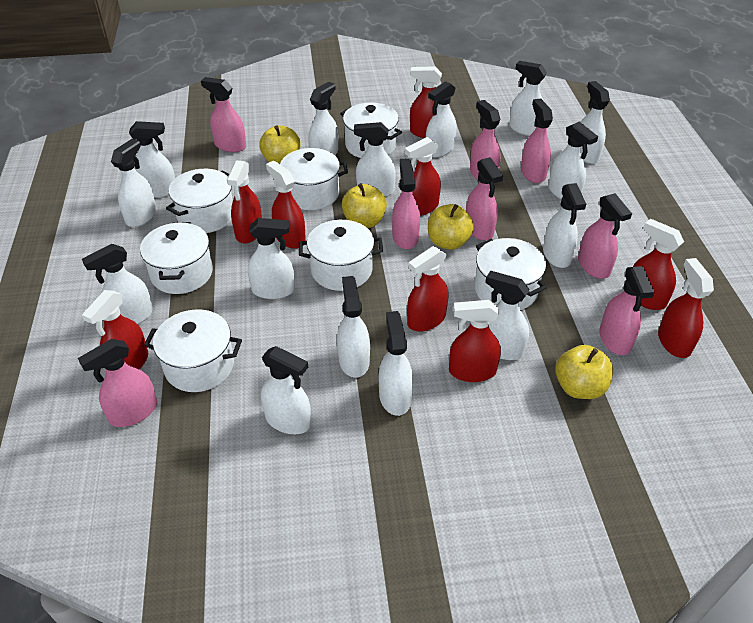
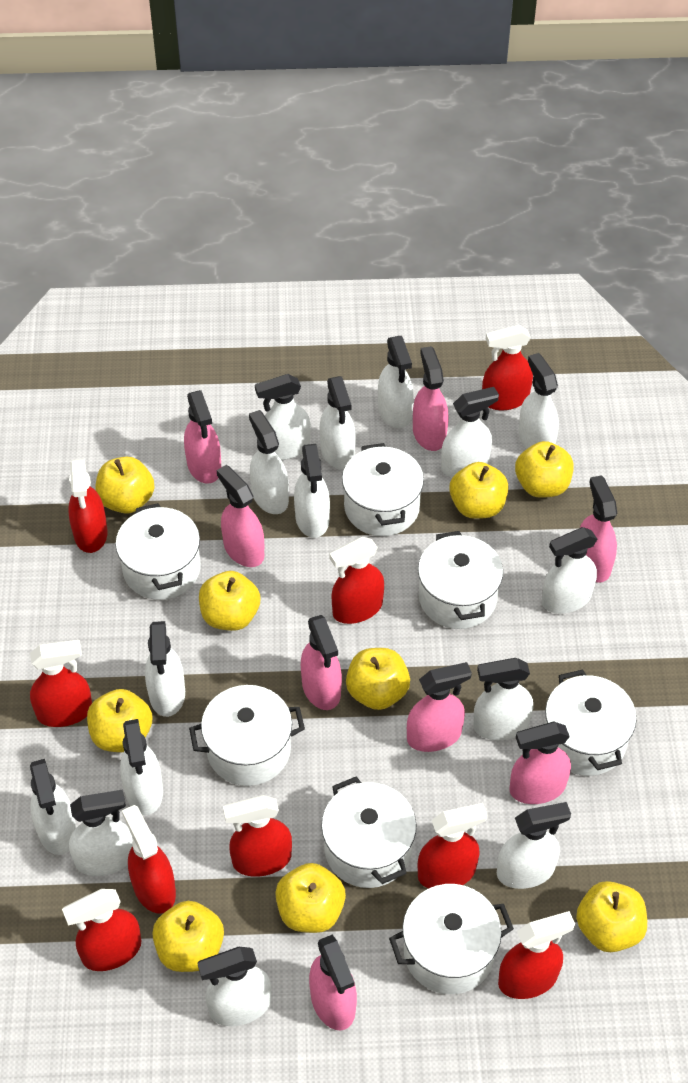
yellow apple: [259,125,300,164] [342,183,387,228] [428,204,474,250] [555,345,613,399] = 4 -> [87,689,152,752] [95,457,154,514] [152,901,224,972] [199,571,261,631] [275,863,346,933] [346,648,410,710] [449,462,509,519] [515,441,574,498] [576,881,647,952] = 9

